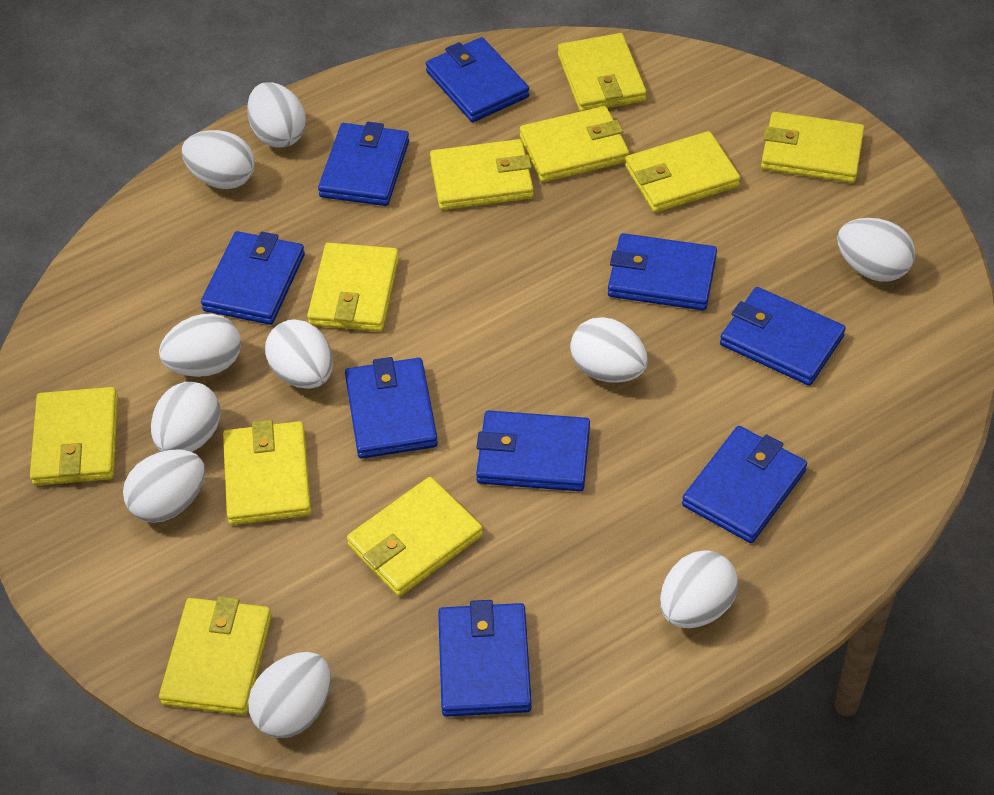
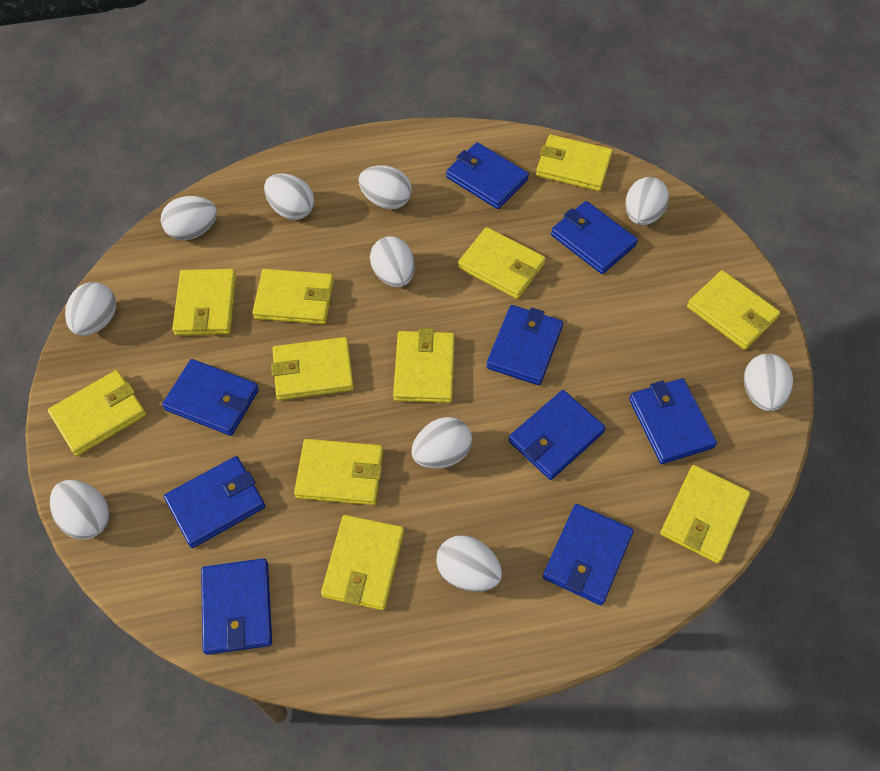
yellow wallet: [30,387,118,486] [159,596,272,715] [223,420,311,525] [307,243,399,331] [347,477,483,596] [430,139,534,210] [520,106,629,182] [558,33,647,112] [625,131,740,213] [761,112,864,183] = 10 -> [48,370,146,456] [172,269,236,335] [252,269,334,325] [271,337,354,400] [294,439,383,505] [321,515,404,610] [393,328,455,403] [458,227,546,299] [536,135,613,191] [660,465,750,563] [687,270,780,350] = 11

